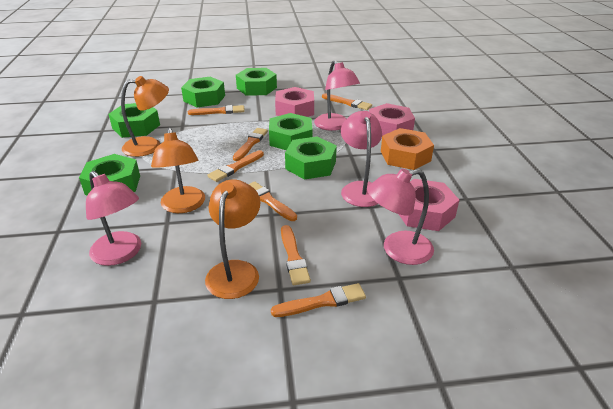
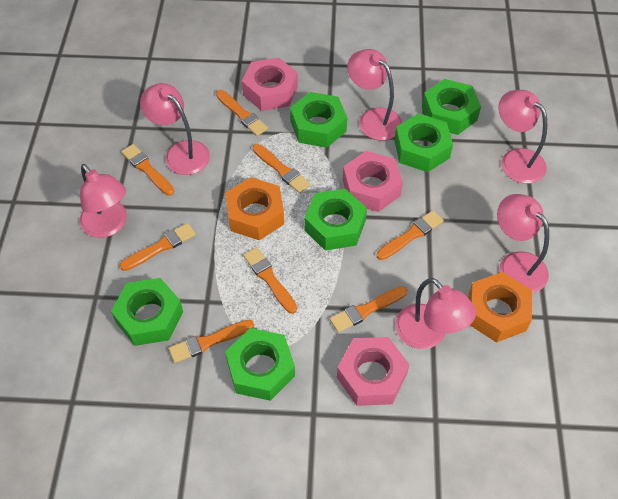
orange brush: [188,105,245,115] [207,150,264,182] [233,128,268,161] [249,182,297,221] [271,283,366,317] [281,225,311,285] [322,93,372,110] = 7 -> [119,223,196,271] [121,144,174,196] [169,320,254,363] [216,90,268,136] [243,247,297,314] [252,144,311,193] [330,286,407,333] [377,210,444,260] = 8
orange lamp: [121,76,169,157] [151,128,205,213] [205,180,260,299] = 3 -> none = 0
orange nut: [381,128,434,170] = 1 -> [226,177,284,240] [468,272,532,343] = 2
pink lamp: [86,171,141,266] [314,60,360,131] [341,111,382,207] [367,168,434,265] = 4 -> [80,164,127,238] [140,83,210,175] [347,49,402,141] [395,278,476,349] [497,194,549,293] [499,90,547,184] = 6

